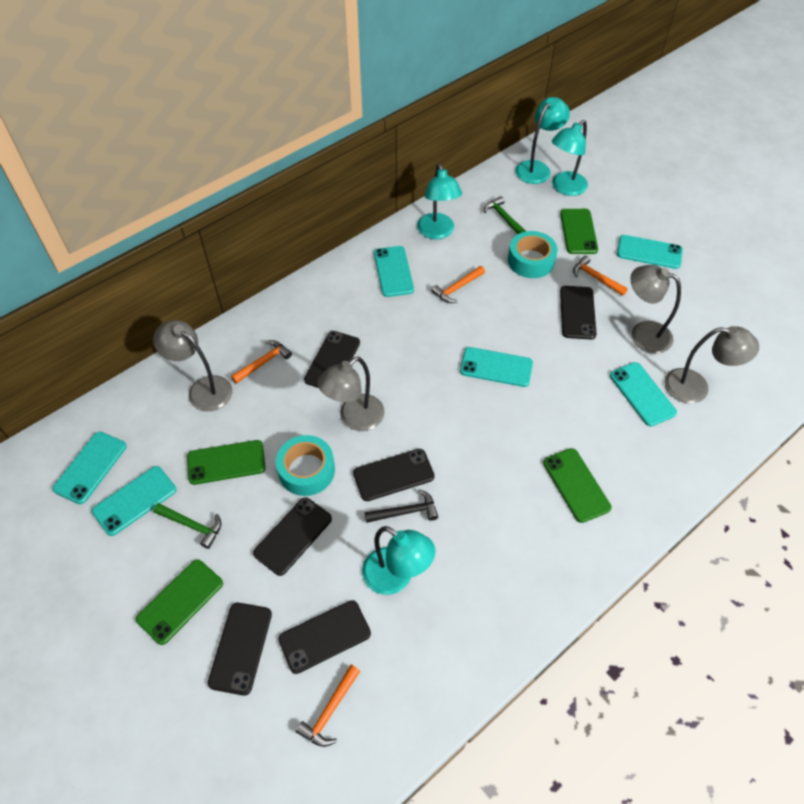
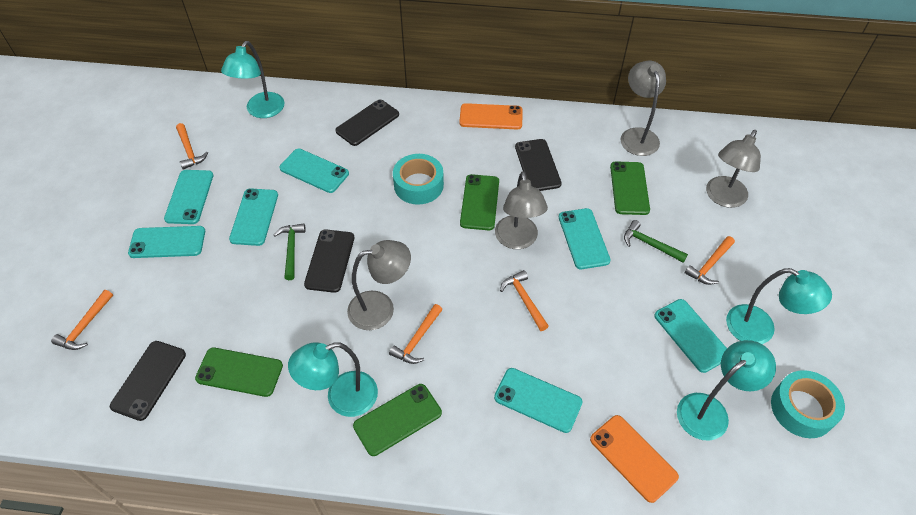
black hammer: [365,489,438,523] = 1 -> none = 0
black phone: [208,603,272,696] [253,498,332,576] [278,600,371,674] [304,331,360,388] [353,449,435,501] [560,286,597,339] = 6 -> [110,341,186,421] [304,230,354,293] [335,100,399,146] [515,139,562,191] = 4
orange hammer: [231,340,292,384] [296,665,360,747] [431,266,485,303] [573,255,628,296] = 4 -> [51,290,113,350] [176,123,208,170] [389,304,443,364] [500,270,549,331] [685,236,735,285] = 5
orange phone: none = 0 -> [459,103,523,129] [590,415,679,503] = 2
turquoise phone: [53,432,127,504] [92,466,176,536] [374,246,414,297] [460,347,533,387] [610,362,677,427] [617,235,683,269] = 6 -> [128,226,205,258] [164,170,213,224] [229,188,278,246] [279,149,349,193] [494,368,583,433] [559,208,611,269] [654,299,727,373] = 7

